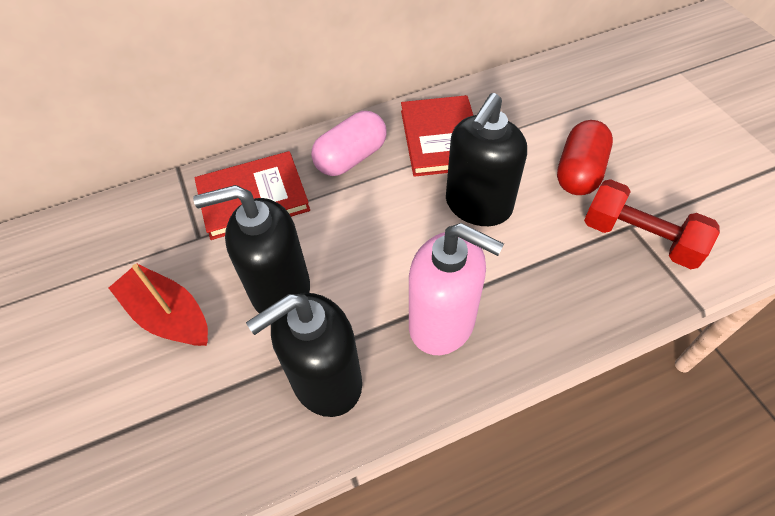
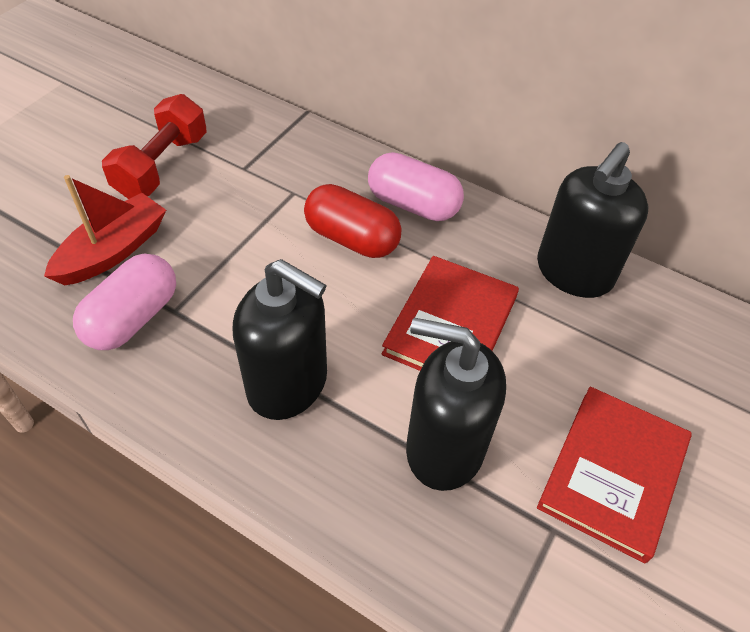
pink capsule: [311,111,387,176] = 1 -> [73,254,176,350] [368,152,464,221] = 2
pink soap dispenser: [409,223,504,355] = 1 -> none = 0

